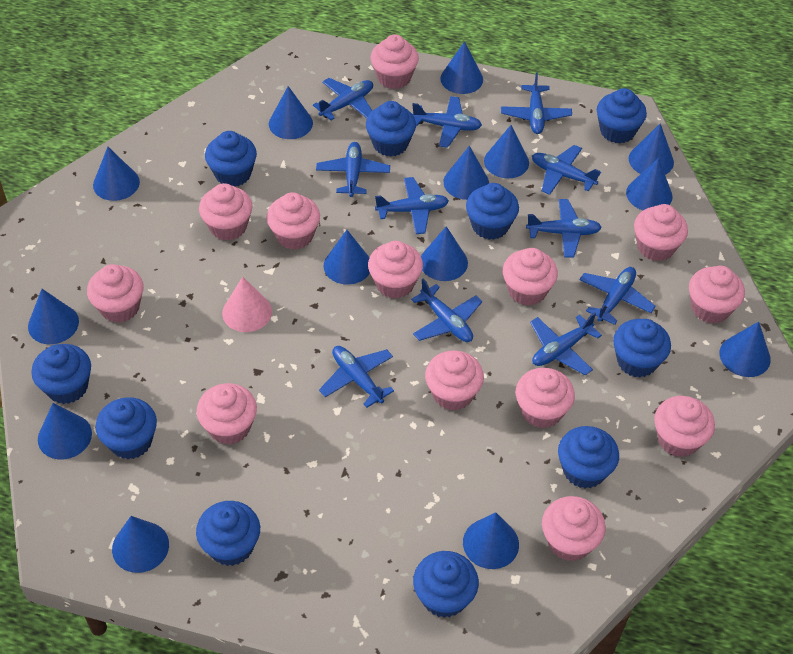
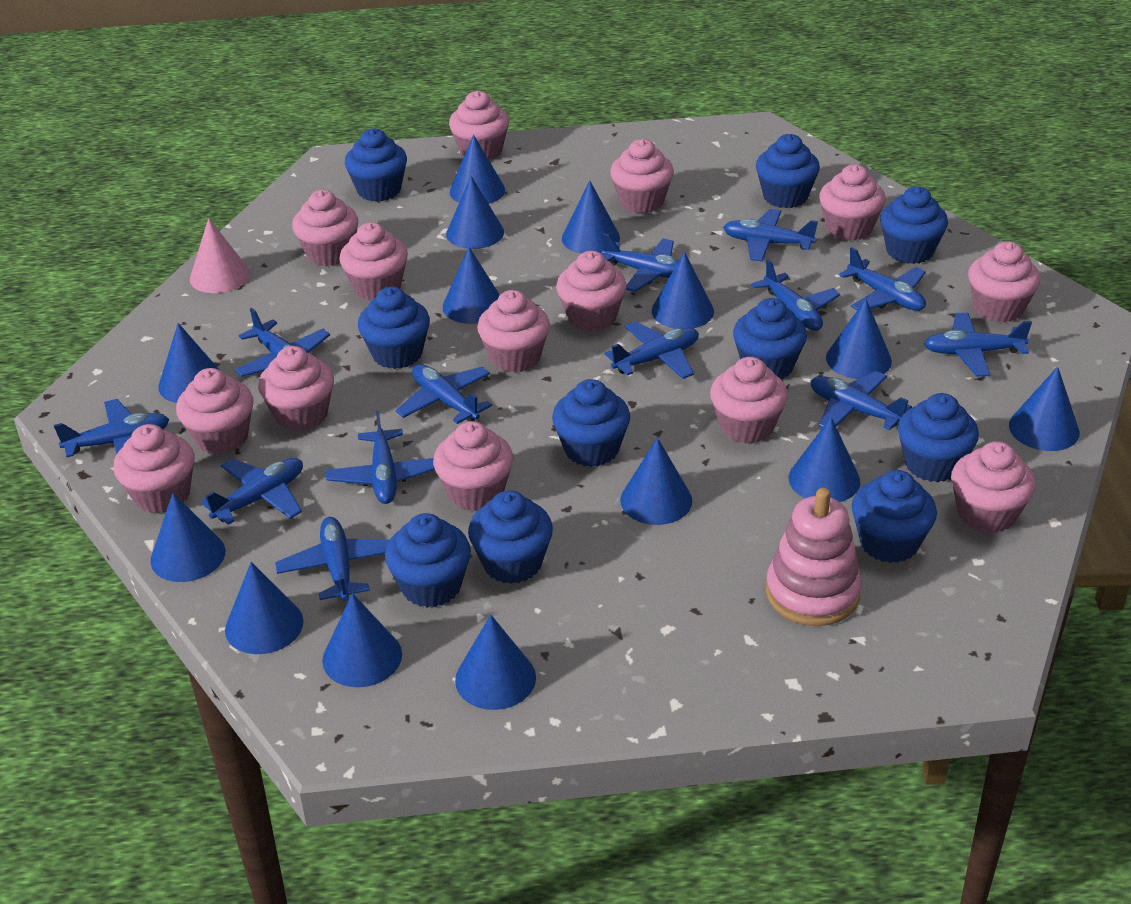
blue plane: [313,78,373,120] [316,142,390,197] [319,346,394,408] [375,177,449,234] [411,279,482,342] [412,96,482,148] [501,73,572,134] [526,199,602,258] [530,312,602,375] [532,145,601,195] [580,267,656,325] = 11 -> [54,399,169,457] [200,458,303,525] [235,308,330,377] [275,517,389,602] [326,410,435,504] [395,364,492,424] [602,233,679,292] [605,321,699,379] [723,209,818,262] [751,259,840,331] [811,371,912,430] [839,247,926,311] [924,313,1032,377] = 13
pink cupcake: [87,264,144,323] [197,383,257,445] [199,183,253,240] [267,192,320,250] [368,241,423,299] [370,34,419,89] [425,351,484,411] [503,248,558,306] [516,368,575,428] [542,496,606,561] [634,204,688,261] [654,396,715,457] [689,266,745,324] = 13 -> [113,424,194,513] [176,368,254,454] [258,346,334,431] [292,190,358,266] [339,222,408,300] [433,421,513,511] [449,91,509,161] [477,290,550,373] [556,251,627,331] [610,139,674,213] [710,357,788,444] [819,164,885,241] [951,441,1036,533] [968,241,1040,322] = 14
pink stacking toy: none = 0 -> [766,488,862,626] = 1

